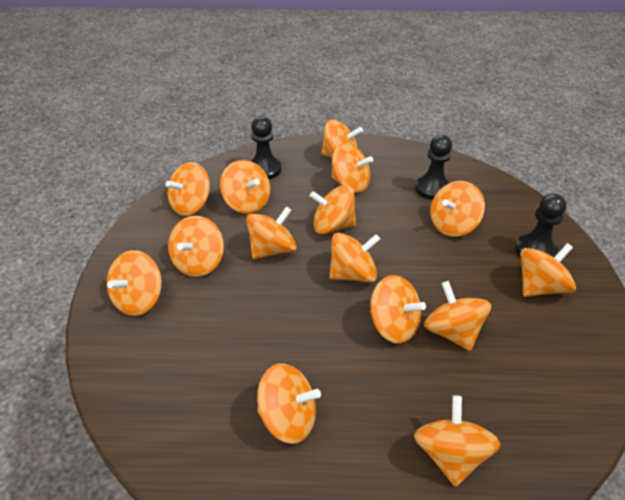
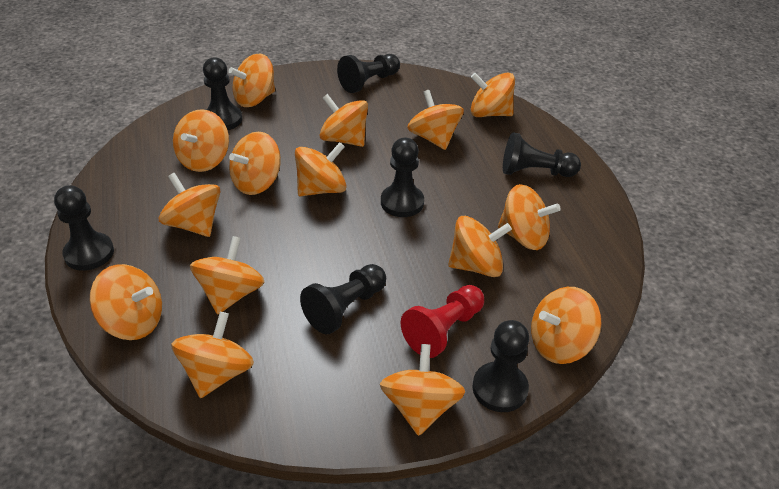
black pawn: [251,116,282,179] [415,135,452,200] [515,193,566,257] = 3 -> [54,185,114,271] [203,57,242,130] [300,264,386,334] [337,54,400,93] [381,138,424,217] [473,320,529,412] [503,132,581,177] = 7
red pawn: none = 0 -> [401,285,484,358] = 1

